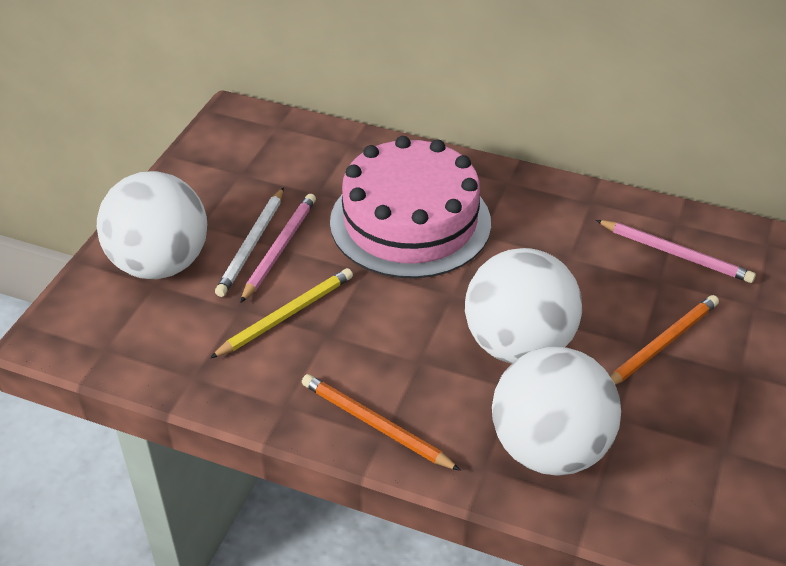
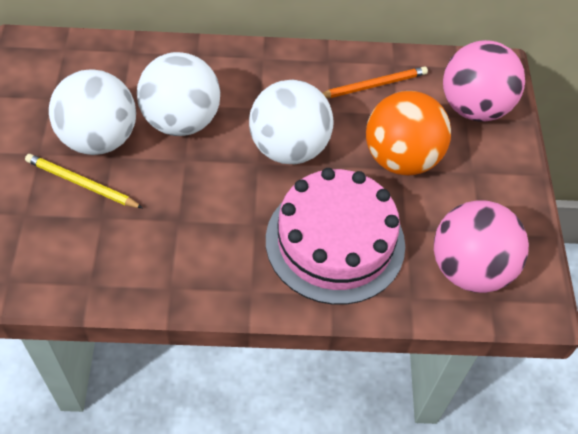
orange ball: none = 0 -> [366,91,451,176] = 1
orange pencil: [302,374,461,471] [610,295,719,385] = 2 -> [322,67,428,98] = 1
pink ball: none = 0 -> [434,200,529,293] [443,40,525,122] = 2
pink pencil: [240,194,316,303] [596,220,756,283] = 2 -> none = 0
white pencil: [215,187,284,297] = 1 -> none = 0

